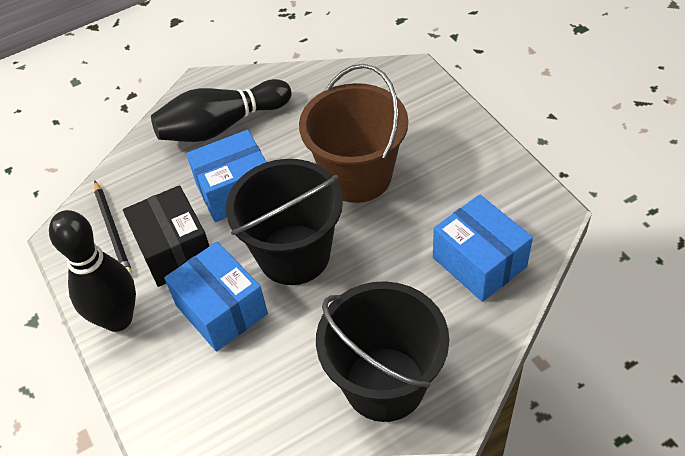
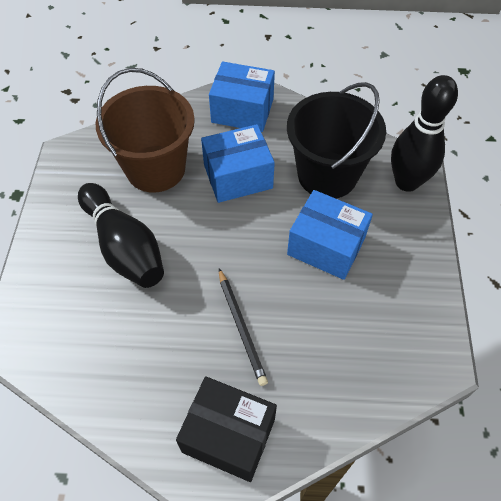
black bucket: [226,159,343,285] [316,281,449,422] = 2 -> [287,82,386,199] = 1

